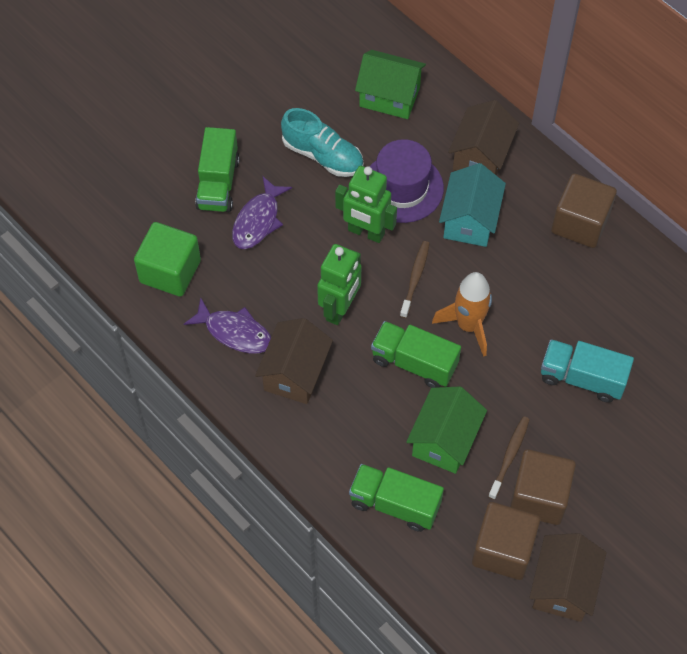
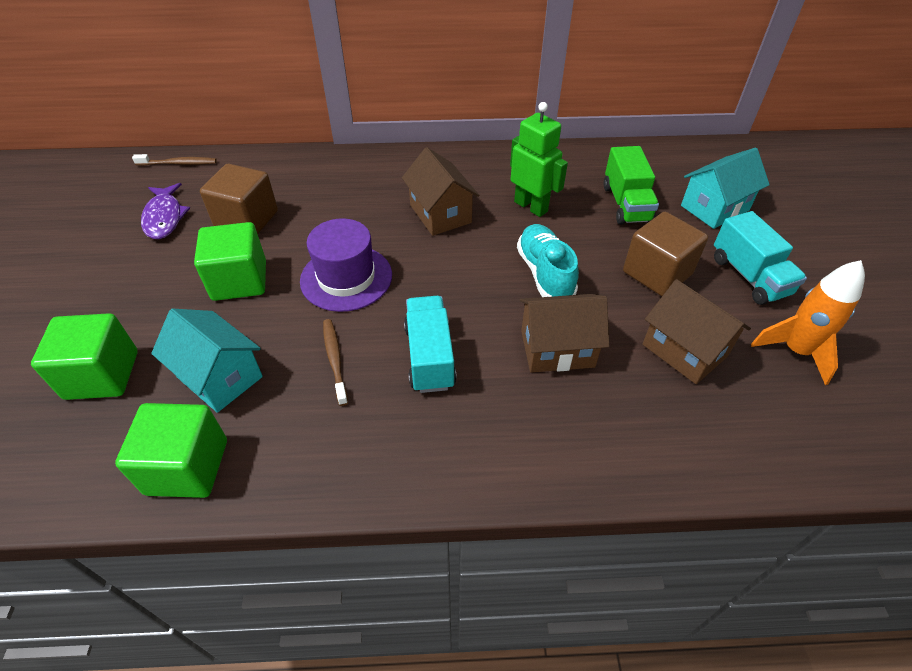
brown cube: [472,502,540,580] [510,449,576,525] [551,173,617,248] = 3 -> [200,164,278,234] [623,212,708,296] = 2
green cube: [134,222,201,297] = 1 -> [31,313,138,400] [115,403,227,498] [194,222,266,301] = 3
green house: [355,50,426,119] [406,386,487,474] = 2 -> none = 0
green robot: [317,244,361,325] [335,166,397,243] = 2 -> [510,102,568,217] = 1
green truck: [195,127,240,212] [349,464,444,532] [371,321,461,388] = 3 -> [603,146,659,225] = 1
purple fish: [184,298,271,353] [232,177,292,249] = 2 -> [141,183,190,239] = 1
turquoise house: [439,163,506,247] = 1 -> [151,308,263,413] [681,148,770,229] = 2
turquoise truck: [541,339,634,403] = 1 -> [404,296,457,393] [714,211,807,305] = 2

